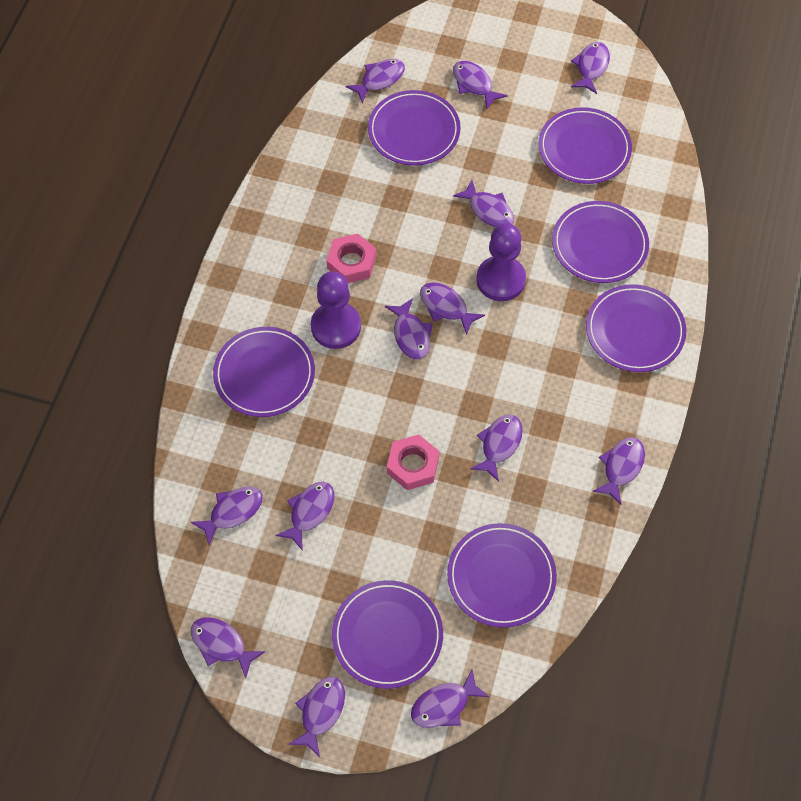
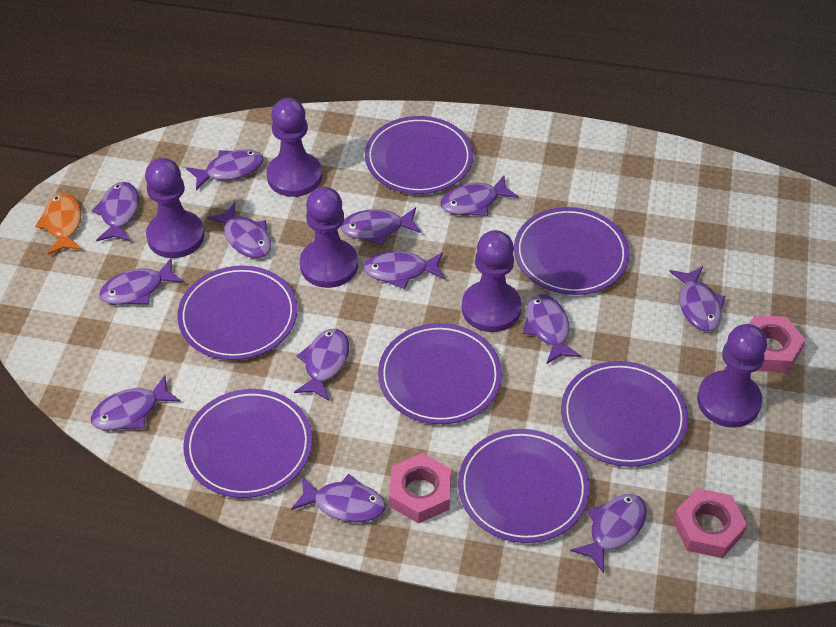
orange fish: none = 0 -> [35,193,82,255] = 1
pink nut: [326,233,376,283] [387,434,439,490] = 2 -> [389,453,451,523] [673,488,747,558] [749,315,806,372] = 3
purple pawn: [311,272,361,349] [476,223,526,301] = 2 -> [145,158,205,258] [267,98,322,197] [300,187,358,288] [462,230,522,332] [697,324,767,428] = 5

